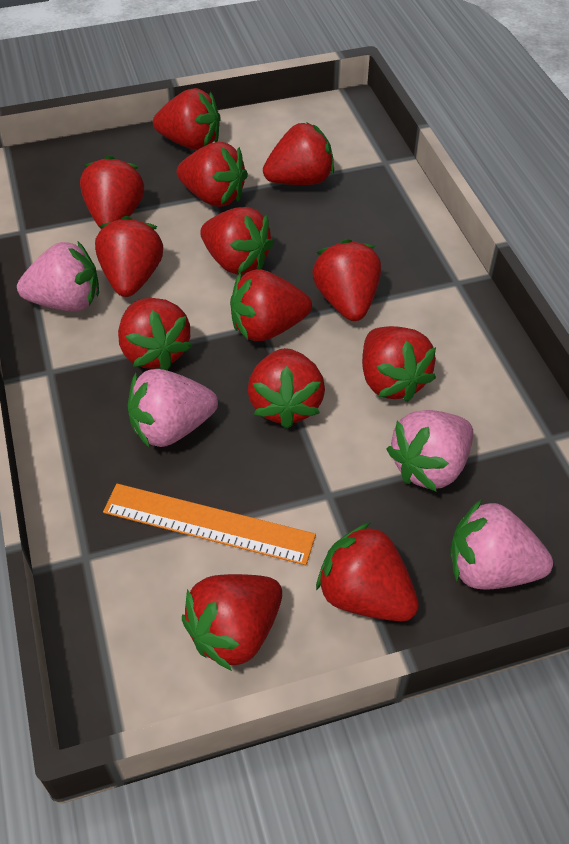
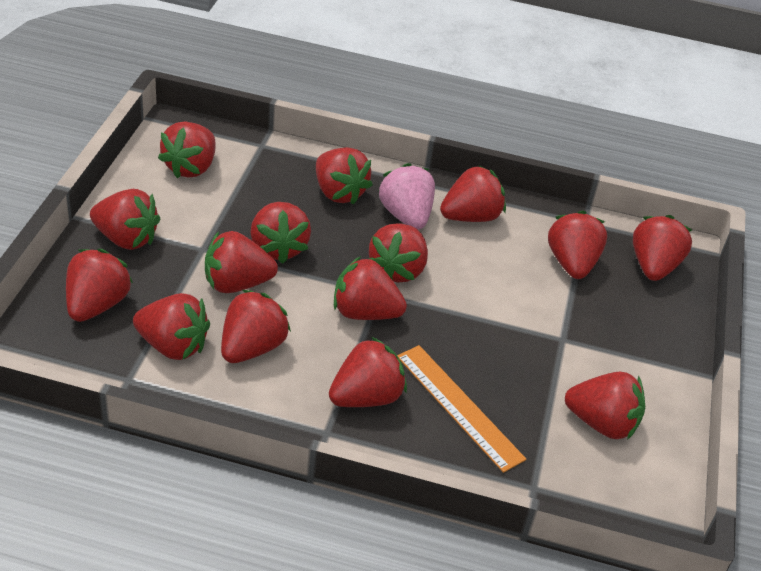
pink strawberry: [17,241,99,311] [128,369,218,447] [386,410,473,492] [450,500,553,590] = 4 -> [379,163,435,230] = 1
red strawberry: [80,155,144,229] [95,216,163,297] [118,298,192,370] [153,88,220,151] [176,142,248,207] [182,574,282,671] [200,207,274,275] [230,269,312,341] [248,348,325,429] [263,122,334,185] [312,239,381,321] [316,522,419,621] [362,326,436,402] = 13 -> [66,249,133,322] [90,189,160,250] [133,293,210,360] [158,122,215,178] [205,231,278,293] [221,290,291,363] [250,202,311,264] [316,147,373,205] [329,337,407,407] [334,256,407,320] [369,223,428,283] [440,165,506,222] [548,211,607,279] [565,372,645,440] [633,215,692,281] = 15

